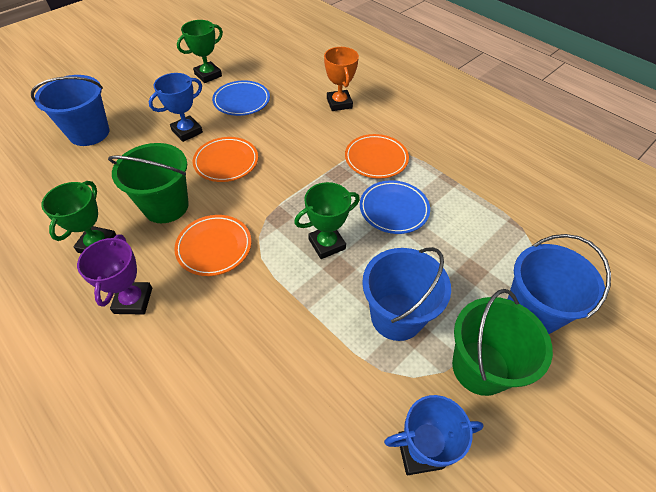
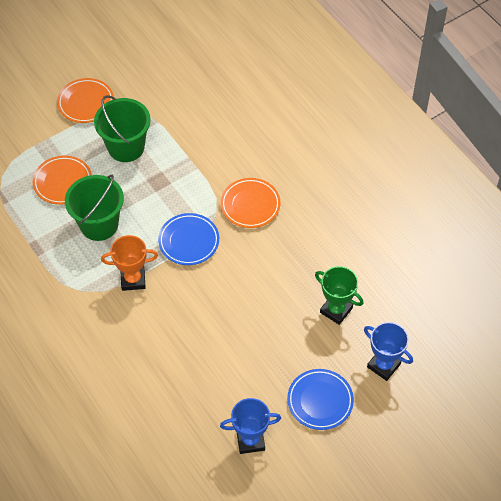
blue bucket: [31,75,109,146] [362,247,451,341] [508,234,611,334] = 3 -> none = 0
green trophy: [41,181,116,253] [177,20,223,83] [294,182,360,259] = 3 -> [315,266,364,325] = 1
purple trophy: [77,234,152,315] = 1 -> none = 0

